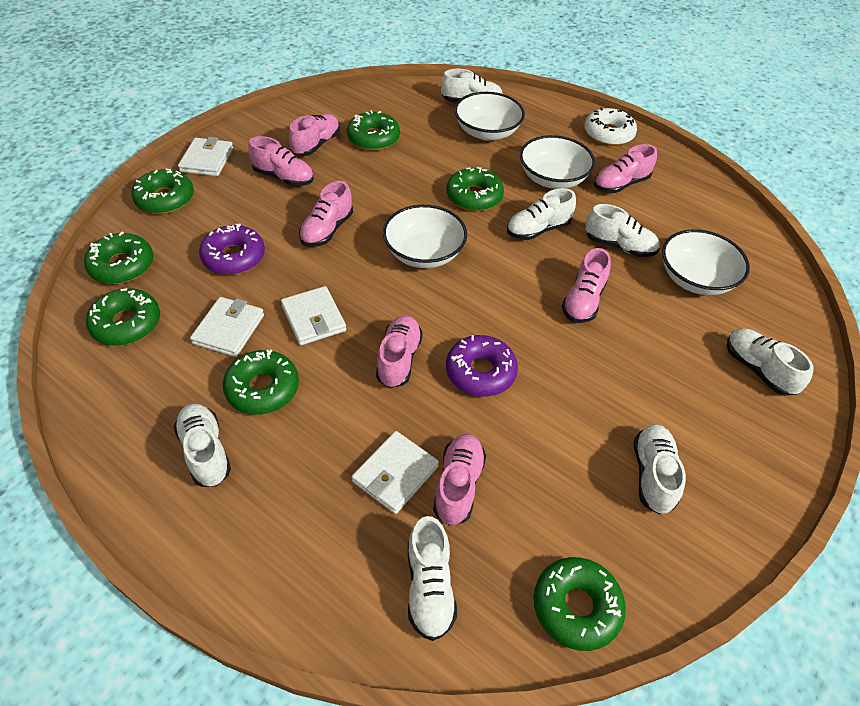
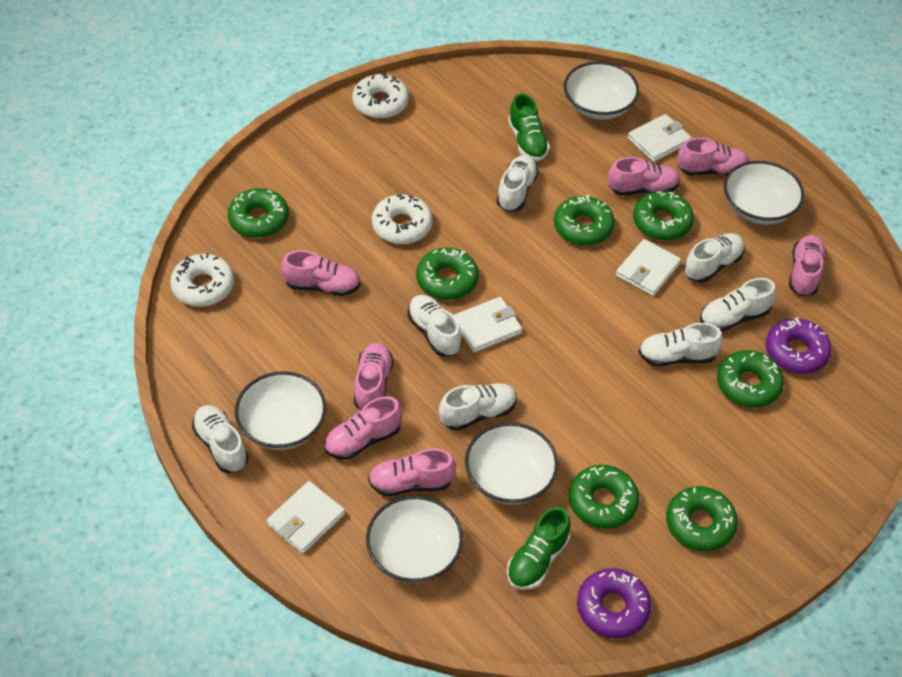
green shoe: none = 0 -> [507,507,570,590] [508,93,550,161] = 2
white bowl: [383,205,467,268] [454,92,525,141] [520,135,595,189] [662,229,750,295] = 4 -> [235,372,326,450] [366,496,463,583] [465,423,558,504] [564,62,639,120] [724,161,804,225] = 5
white donut: [584,107,637,146] = 1 -> [170,253,234,307] [352,74,409,119] [372,194,432,244] = 3

